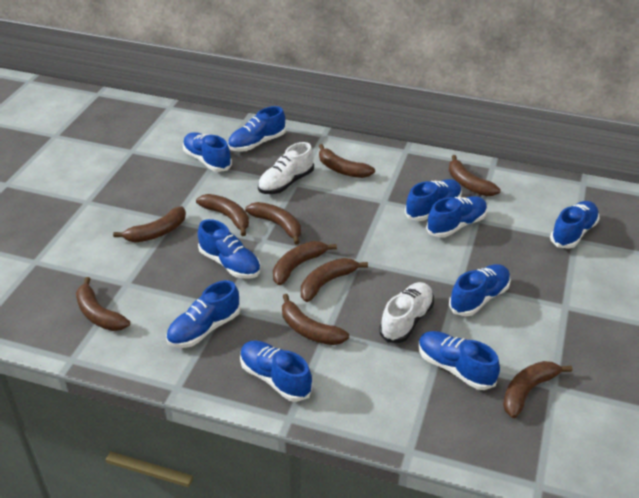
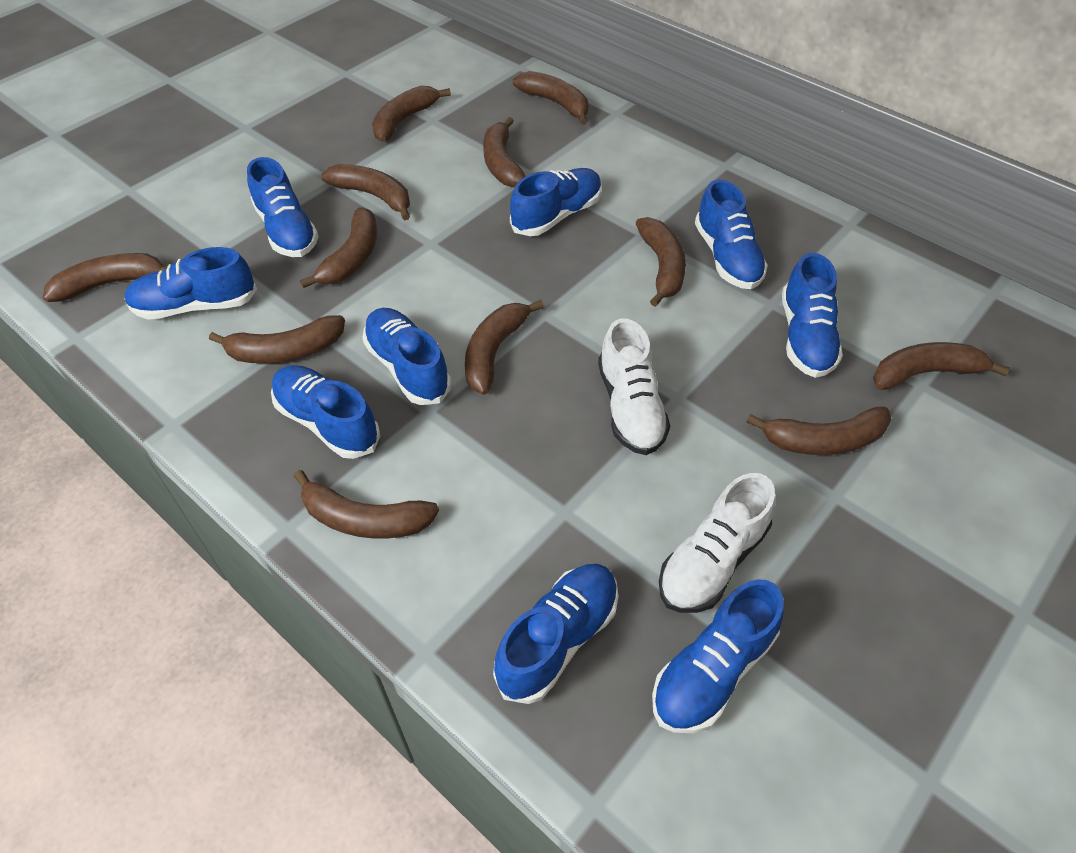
blue shoe: [166,280,241,348] [183,132,232,172] [198,219,261,279] [228,106,286,152] [240,340,313,402] [405,179,462,221] [418,331,500,390] [426,196,487,238] [449,264,511,316] [550,201,600,249] = 10 -> [124,247,257,320] [247,157,319,257] [271,365,380,459] [362,308,451,405] [493,564,618,704] [510,168,602,236] [652,579,784,734] [695,180,768,289] [782,253,843,378] = 9
brown banana: [76,277,130,331] [113,206,186,243] [196,194,249,236] [245,202,301,245] [273,241,337,285] [282,294,349,345] [301,258,368,302] [319,144,375,178] [449,155,501,196] [503,361,572,418] = 10 -> [43,253,167,302] [209,315,345,363] [294,470,439,539] [300,207,377,288] [321,164,410,220] [372,86,451,142] [465,300,544,395] [483,117,526,188] [513,71,588,125] [636,217,686,307] [747,406,892,455] [873,342,1010,390] = 12

